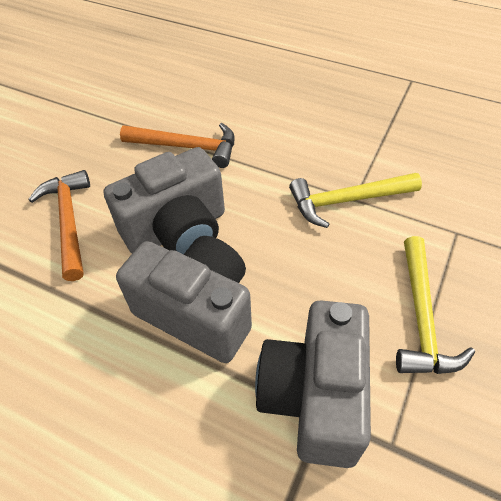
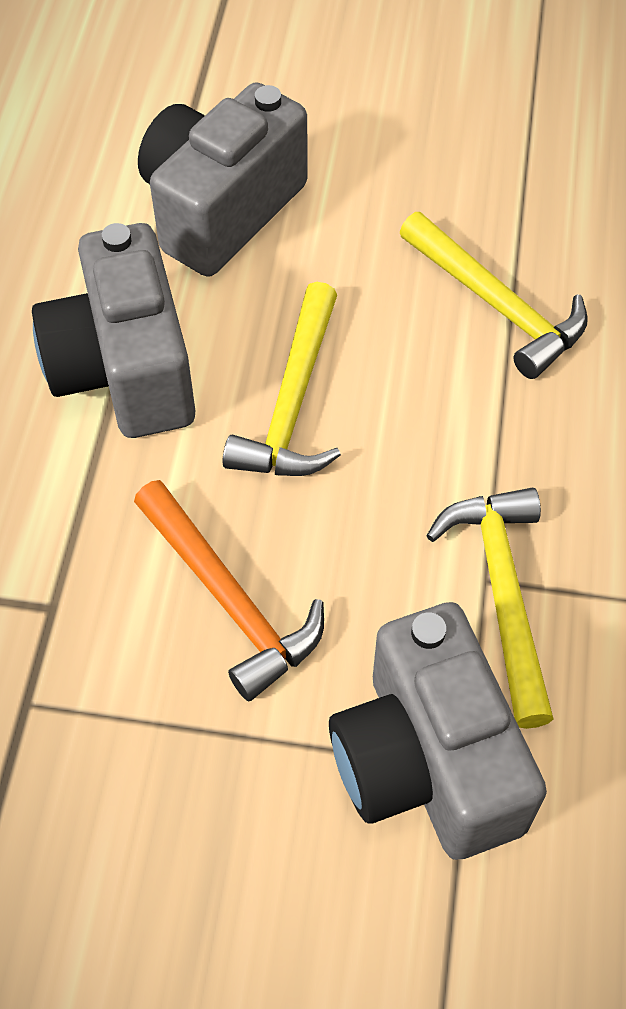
orange hammer: [29,170,90,281] [120,123,235,168] = 2 -> [134,480,324,702] = 1
yellow hammer: [289,173,422,228] [396,236,475,374] = 2 -> [223,282,341,476] [400,212,588,379] [426,487,553,729] = 3

